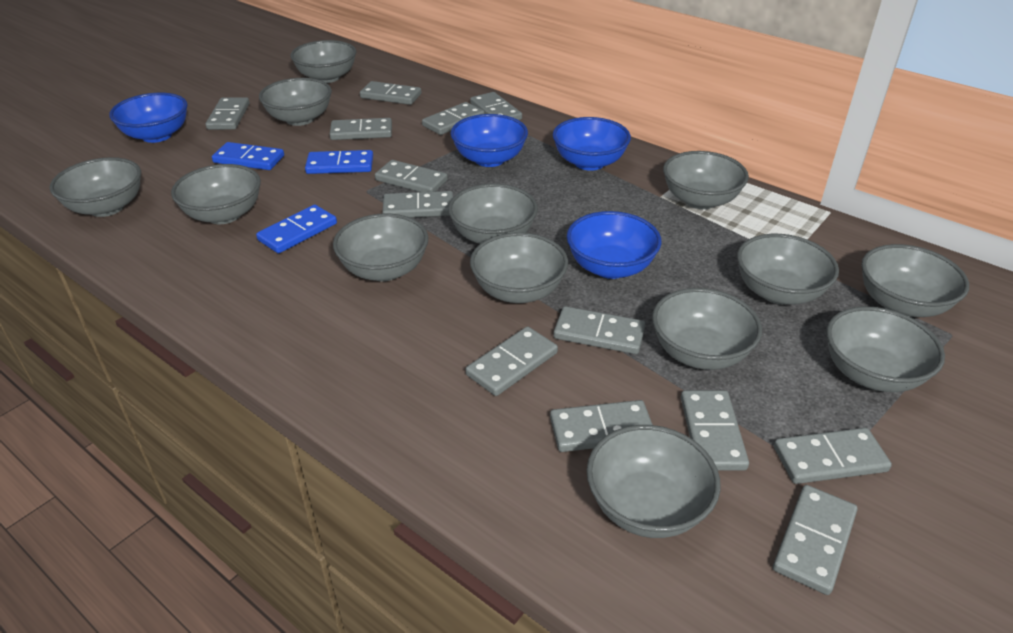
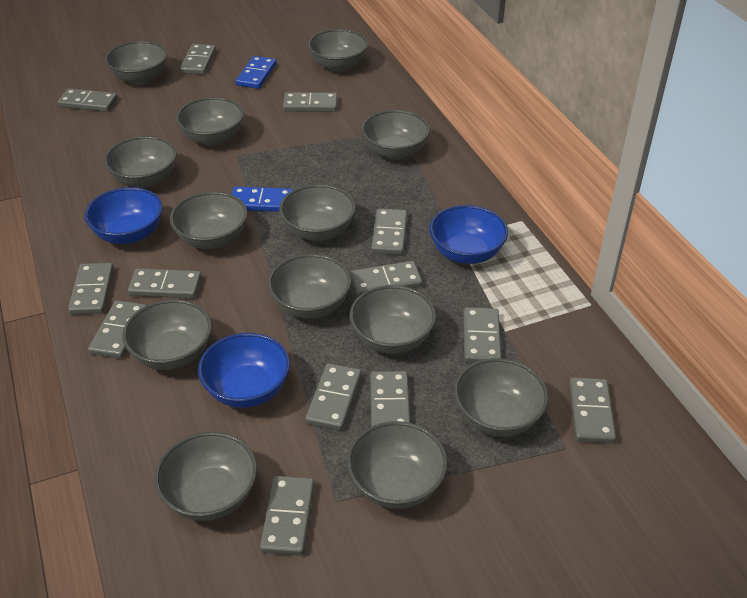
blue bowl: [109,93,188,143] [451,114,528,167] [553,117,631,171] [567,211,662,279] = 4 -> [85,187,163,244] [198,333,290,408] [429,205,508,264] = 3
blue domino: [212,142,284,170] [256,205,337,253] [305,150,373,174] = 3 -> [231,187,293,212] [236,56,276,89] = 2

